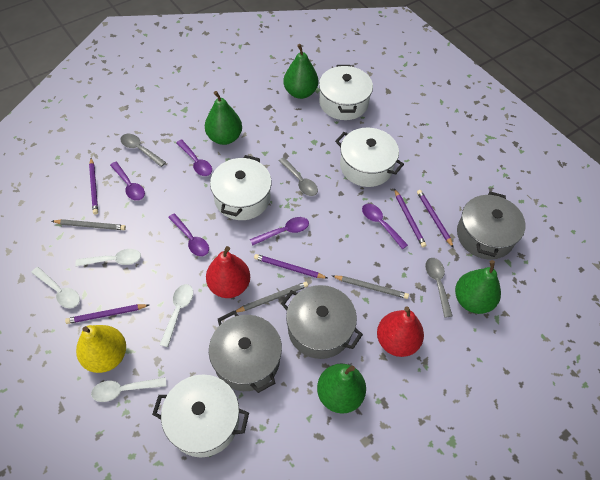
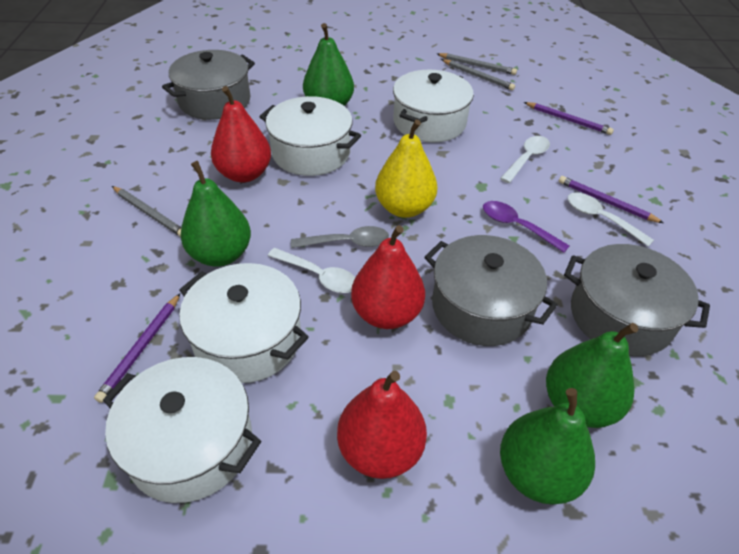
grey spoon: [120,134,166,167] [279,157,318,196] [425,258,453,317] = 3 -> [291,226,389,248] = 1
purple pencil: [65,304,149,324] [89,158,98,214] [254,254,328,279] [394,189,426,247] [417,190,454,248] = 5 -> [94,293,180,403] [524,102,614,135] [559,176,664,223] = 3
purple spoon: [110,162,145,201] [168,213,209,256] [176,139,212,176] [250,217,309,245] [362,204,408,249] = 5 -> [483,201,569,253] = 1
red pear: [206,246,250,298] [377,306,424,357] = 2 -> [211,86,271,183] [337,371,427,479] [351,225,425,329] = 3
white spoon: [31,267,80,308] [75,249,141,266] [91,377,166,402] [160,284,193,347] = 4 -> [268,248,356,293] [500,136,550,183] [568,192,654,246] = 3

